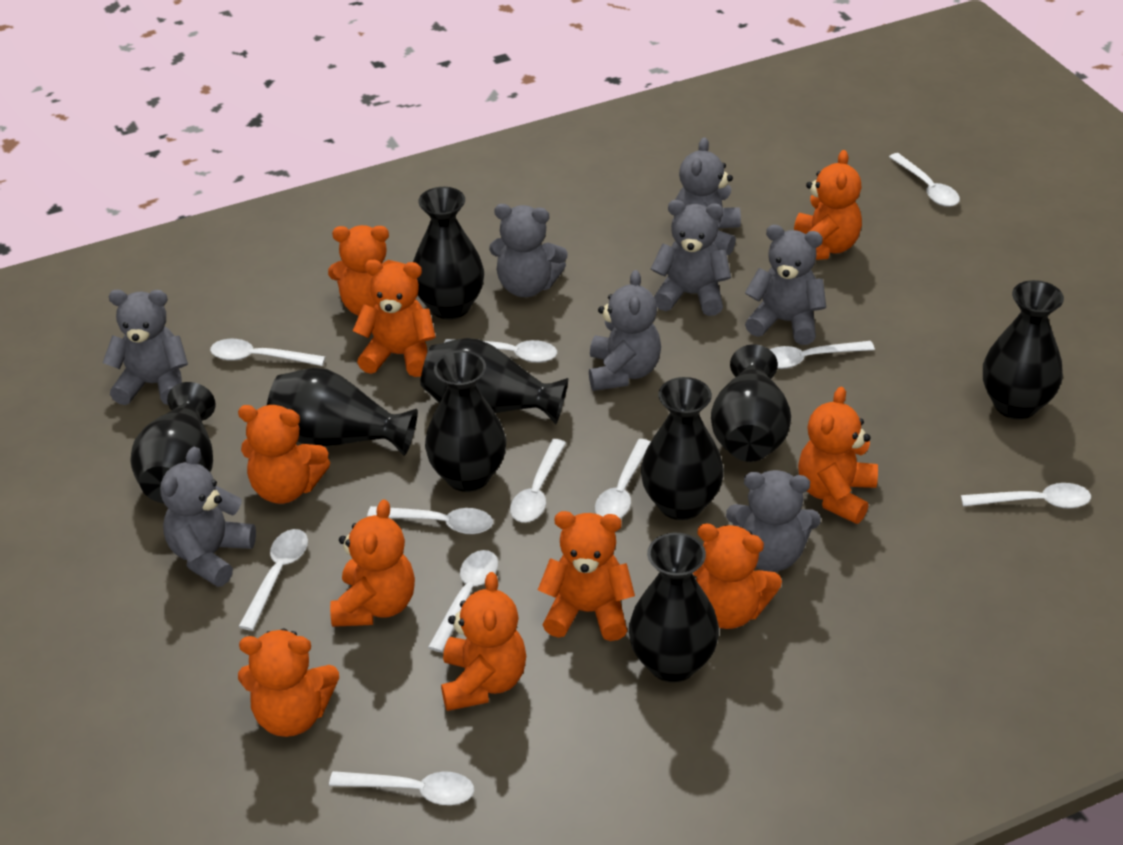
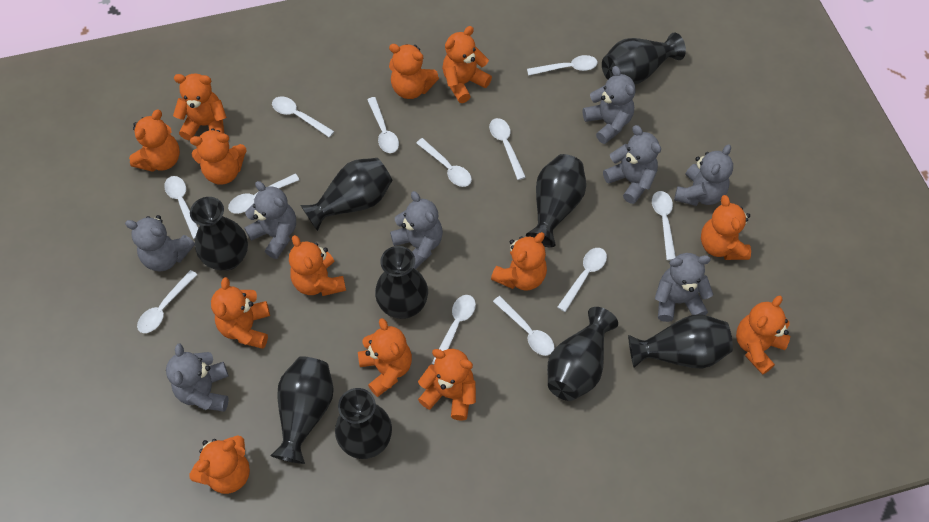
orange teddy bear: [238,405,330,504] [238,629,339,737] [328,225,406,316] [330,500,415,627] [353,259,436,377] [441,572,526,711] [538,511,635,641] [693,523,782,629] [794,150,862,260] [798,387,878,524] = 10 -> [129,109,180,172] [173,73,227,140] [190,128,246,185] [190,435,250,494] [211,277,270,349] [289,235,346,296] [358,318,412,397] [389,44,439,99] [418,349,476,421] [442,26,492,103] [491,232,547,291] [701,195,751,260] [736,296,790,375] = 13
white spoon: [210,339,325,366] [238,529,308,631] [329,771,474,805] [367,506,493,534] [428,550,498,652] [444,339,557,363] [510,439,566,522] [595,439,651,518] [770,341,875,369] [889,153,960,207] [961,483,1091,509] = 11 -> [137,270,197,333] [164,176,198,239] [228,174,299,214] [272,97,334,137] [367,97,399,153] [416,138,472,187] [432,295,476,365] [489,118,526,180] [493,296,554,356] [527,55,598,76] [557,248,607,312] [652,191,676,260] = 12

